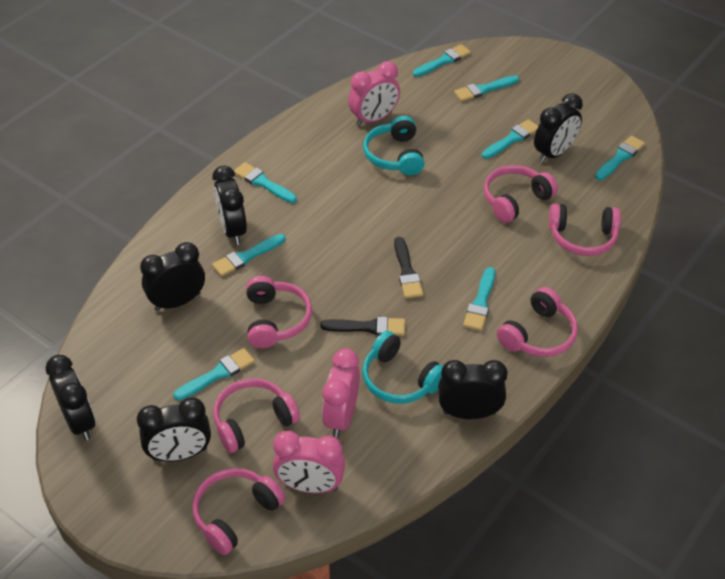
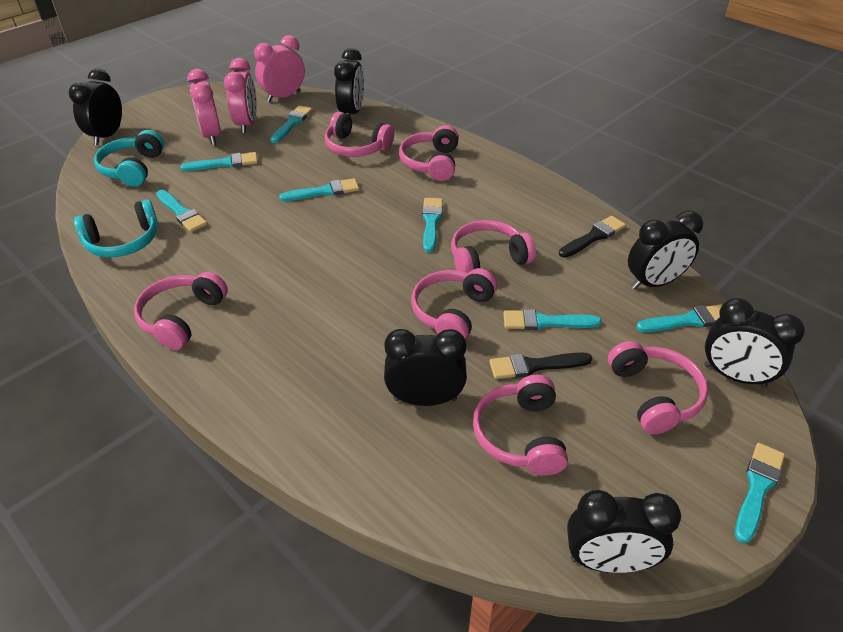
pink headphones: [192,468,285,555] [213,378,300,453] [246,276,312,348] [484,165,558,223] [497,287,578,357] [549,203,621,256] = 6 -> [134,271,228,350] [324,112,394,157] [399,125,459,181] [411,268,497,339] [451,220,536,273] [473,375,568,476] [608,341,708,434] = 7

